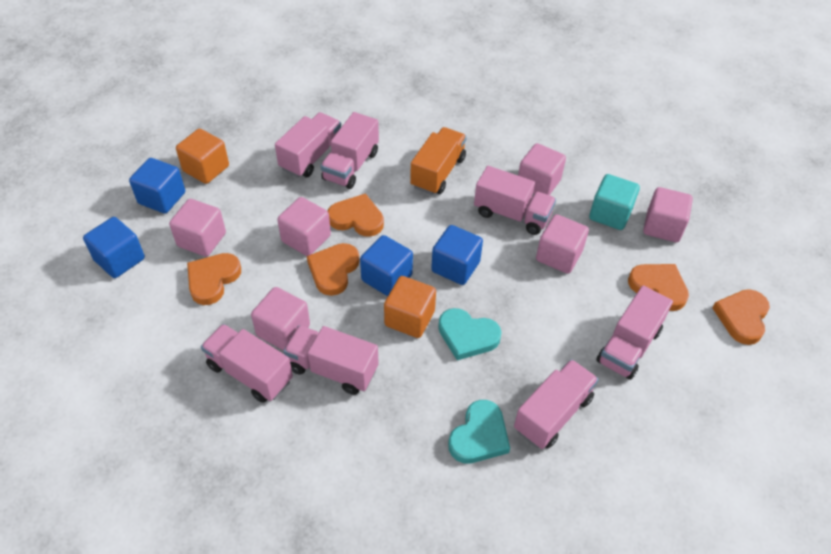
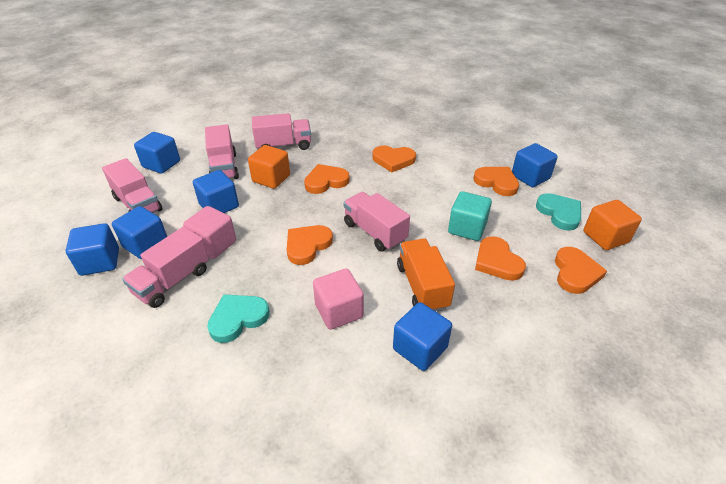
blue cube: [83,217,145,278] [129,158,185,213] [360,235,413,296] [431,225,483,285] = 4 -> [66,223,119,276] [112,206,167,259] [134,132,180,173] [193,170,239,213] [393,302,452,371] [512,143,558,187] = 6
orange heart: [187,253,241,305] [307,243,360,296] [328,193,384,237] [628,264,689,311] [712,289,770,345] = 5 -> [287,225,333,265] [304,164,350,194] [372,146,416,172] [474,167,519,196] [475,236,526,281] [555,247,607,294] = 6
pink cube: [169,199,226,257] [251,287,310,350] [277,197,331,256] [518,143,566,195] [536,214,589,274] [643,187,693,242] = 6 -> [183,206,236,259] [313,269,364,330] = 2
pink truck: [201,324,293,403] [275,112,341,177] [283,325,379,395] [320,112,379,189] [474,166,556,235] [514,359,599,449] [596,285,673,380] = 7 -> [102,158,163,213] [122,227,209,308] [205,124,239,179] [252,113,311,150] [343,192,410,251] = 5

